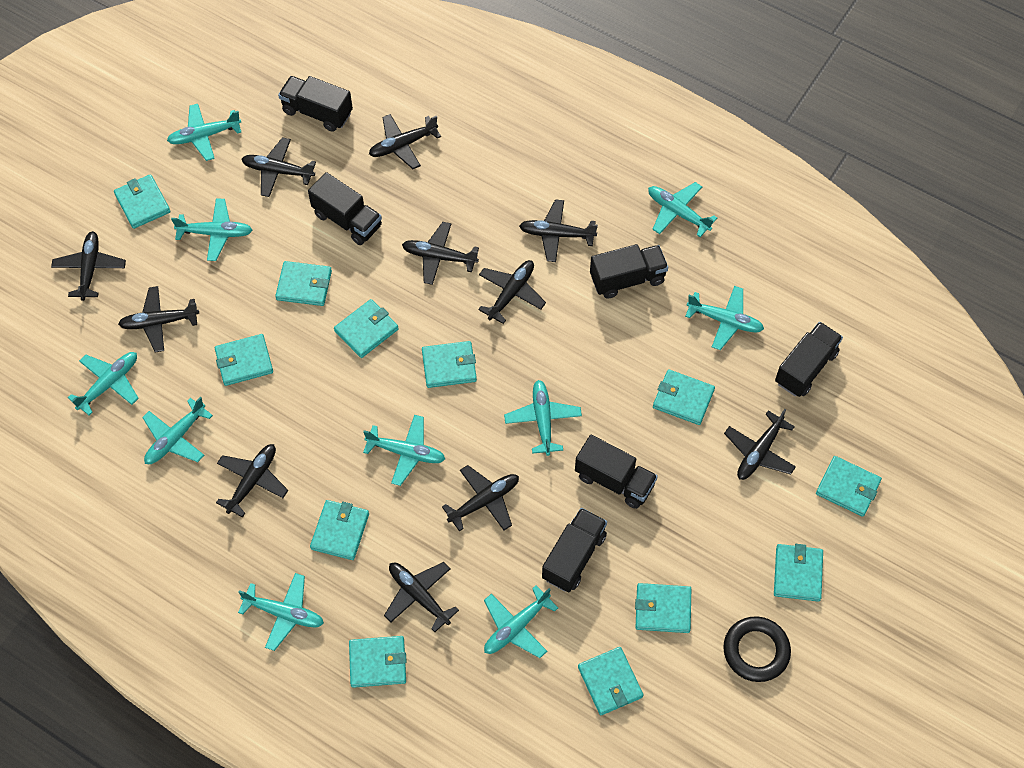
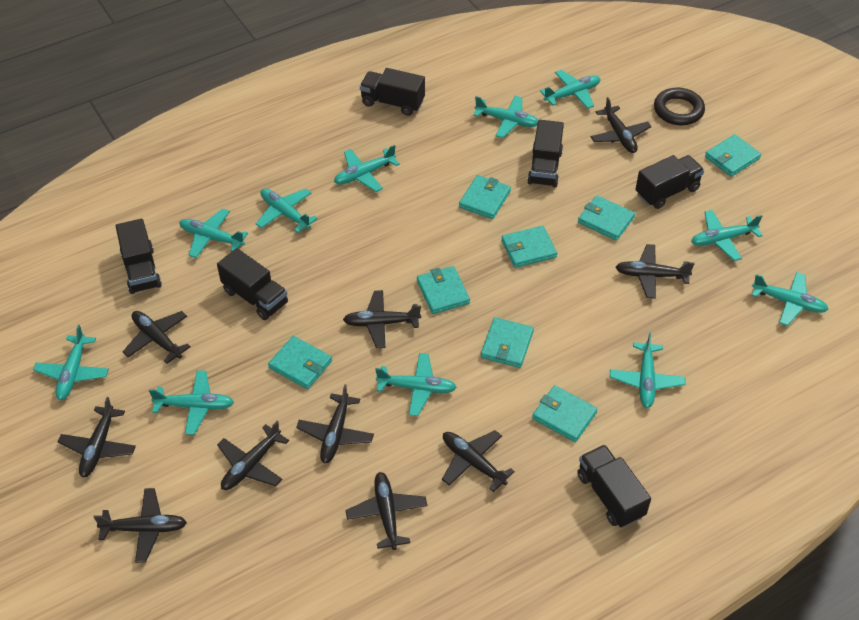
black plane: [51,231,126,301] [118,286,199,352] [216,444,288,517] [241,137,316,197] [369,114,441,169] [384,562,459,632] [402,222,479,285] [442,465,519,531] [478,260,546,324] [519,199,598,262] [724,409,796,480] = 11 -> [58,397,136,478] [93,488,187,563] [123,311,191,364] [217,421,289,490] [296,384,374,464] [343,290,421,348] [346,472,427,550] [442,430,515,492] [591,97,652,153] [616,244,694,299] = 10
turquoise plane: [68,352,139,416] [142,397,213,464] [167,104,241,161] [171,198,252,261] [238,573,324,651] [363,415,445,486] [484,585,558,658] [504,380,582,456] [648,182,717,237] [685,286,764,350] = 10 -> [33,325,109,400] [149,370,234,435] [179,208,248,258] [256,189,318,233] [334,145,400,192] [375,353,457,416] [473,96,538,138] [540,70,601,109] [610,332,685,408] [691,210,763,261] [752,272,829,326] = 11
turquoise wallet: [114,174,171,229] [215,334,273,386] [275,261,332,306] [310,500,369,560] [334,299,399,358] [349,636,407,688] [422,341,477,388] [578,647,643,715] [635,583,691,633] [653,369,715,425] [774,544,823,602] [816,456,882,517] = 12 -> [268,336,332,389] [417,266,470,314] [459,175,511,219] [481,317,534,368] [501,226,557,268] [532,385,598,442] [578,195,635,241] [705,134,761,177] = 8

